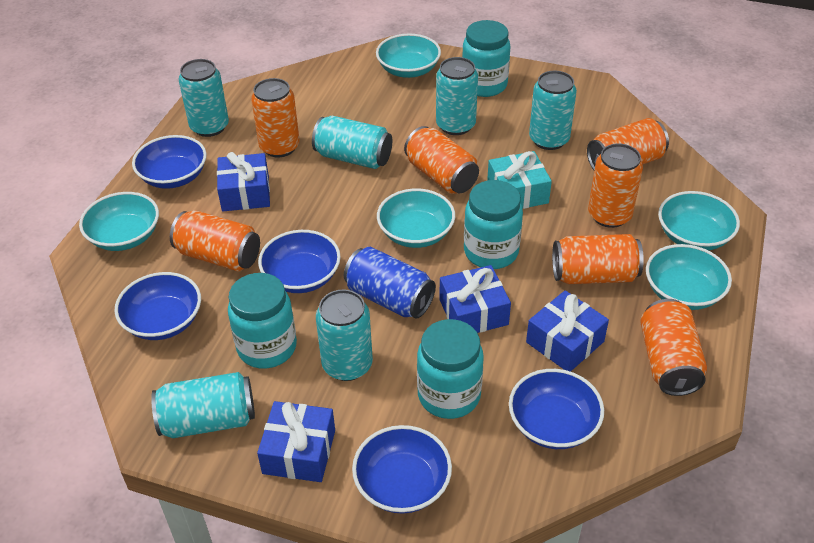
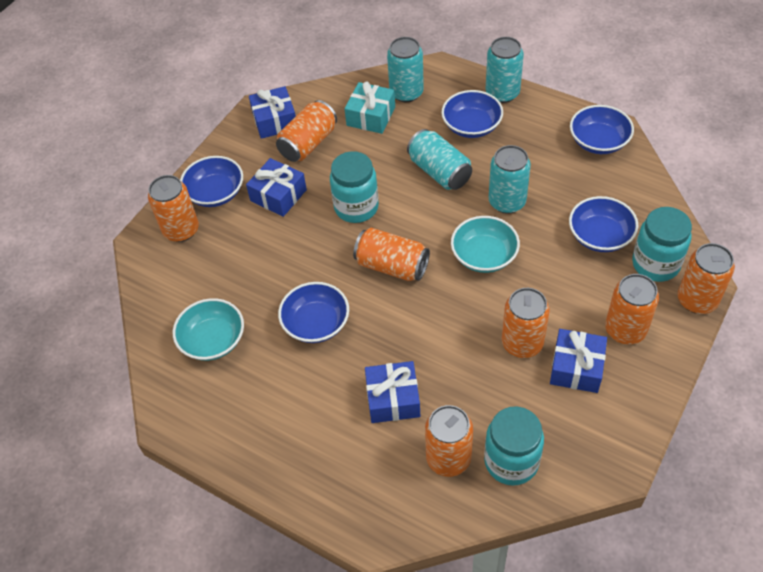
blue can: [344,247,436,319] = 1 -> none = 0
turquoise bowl: [79,192,159,251] [376,33,441,78] [377,188,455,248] [646,244,732,310] [658,191,740,251] = 5 -> [173,298,244,361] [451,216,520,273] = 2
turquoise can: [151,372,255,438] [179,59,229,137] [312,116,392,169] [316,289,373,381] [436,57,478,135] [529,71,577,150] = 6 -> [387,37,424,102] [407,129,472,190] [486,37,524,103] [489,145,531,214] = 4
turquoise jar: [228,273,297,369] [417,319,484,419] [462,20,511,97] [464,180,523,269] = 4 -> [330,151,379,223] [484,407,544,486] [632,207,692,282] = 3

